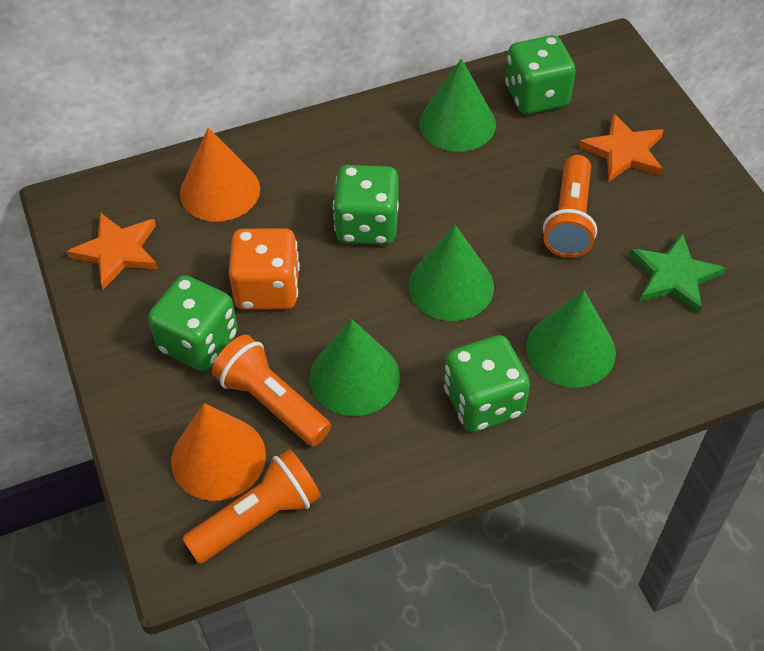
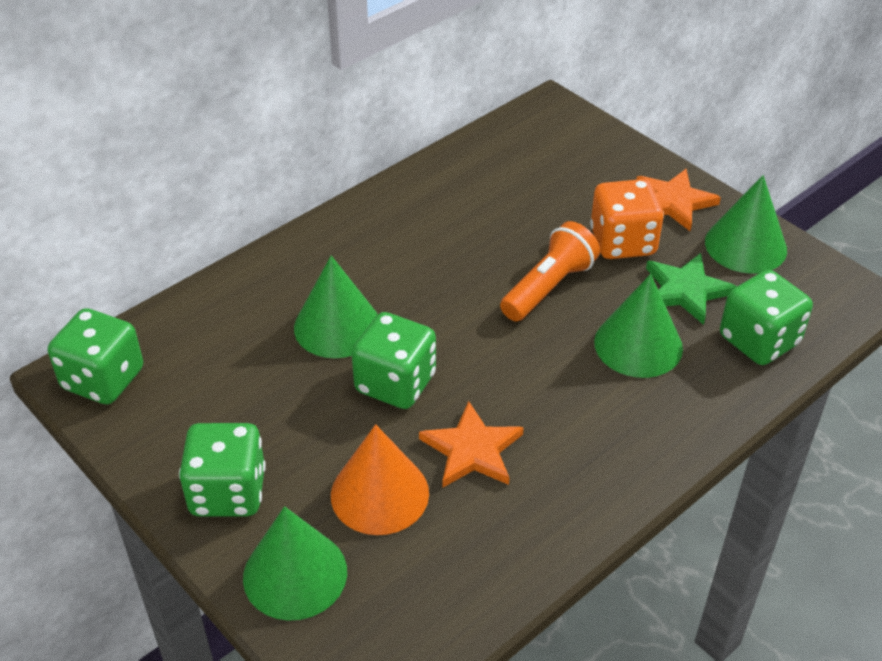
orange cone: [171,403,266,501] [180,127,260,222] = 2 -> [331,424,429,535] = 1
orange flashlight: [182,449,321,564] [212,335,331,446] [543,155,597,257] = 3 -> [500,221,600,321] = 1

